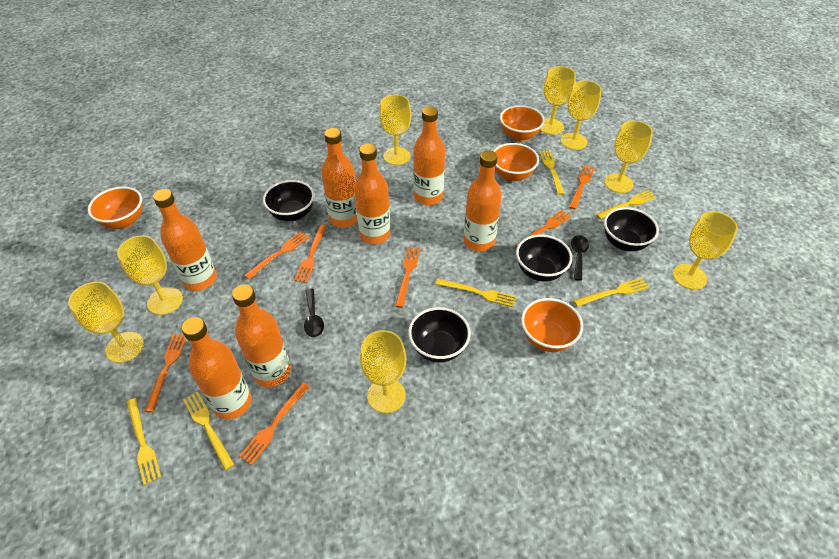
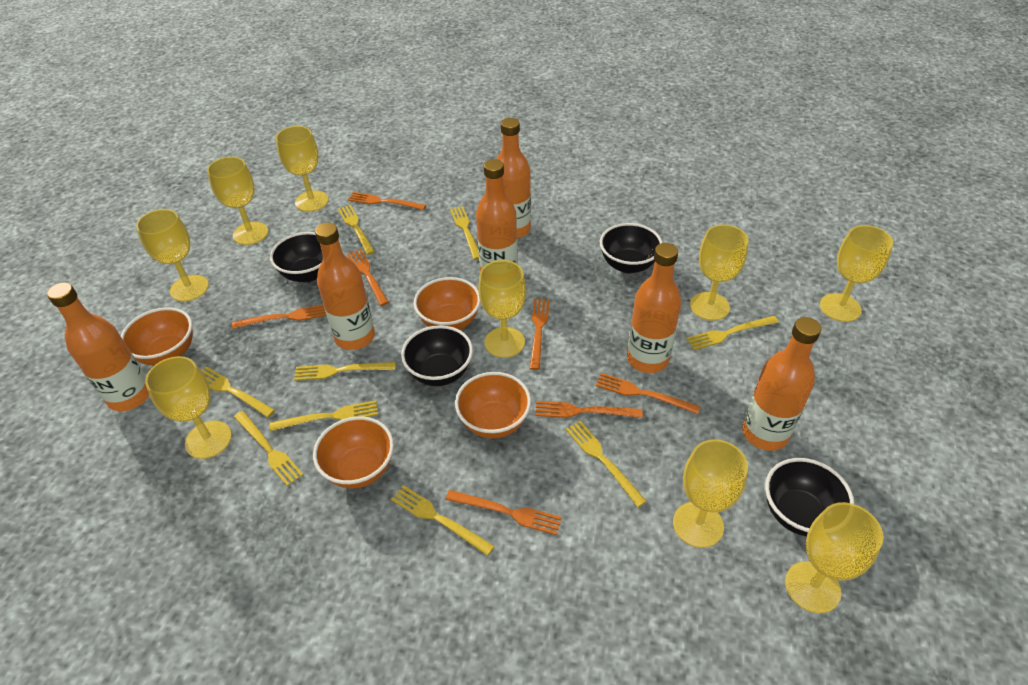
black spoon: [304,289,324,337] [571,235,589,281] = 2 -> none = 0
orange bottle: [153,189,217,291] [182,317,252,419] [232,284,291,387] [321,128,357,228] [354,144,391,244] [413,106,445,205] [464,150,502,251] = 7 -> [47,283,149,411] [315,223,375,350] [476,159,518,271] [497,118,531,238] [627,243,681,373] [742,317,821,451] = 6
yellow fork: [126,398,161,485] [183,391,235,471] [436,279,516,307] [539,150,565,195] [573,278,649,307] [596,190,656,219] = 6 -> [201,366,275,418] [234,411,303,486] [270,400,378,431] [294,362,396,381] [338,205,375,255] [391,485,495,556] [450,206,479,260] [566,421,647,507] [686,316,779,350] = 9
yellow goblet: [68,282,144,363] [117,235,183,315] [360,330,406,413] [379,94,411,165] [540,66,576,135] [561,80,602,150] [604,121,653,193] [673,211,738,290] = 8 -> [136,209,209,301] [145,356,232,459] [207,157,268,245] [276,126,329,212] [478,260,526,358] [673,439,748,548] [690,224,749,321] [785,502,883,614] [820,225,893,322] = 9

